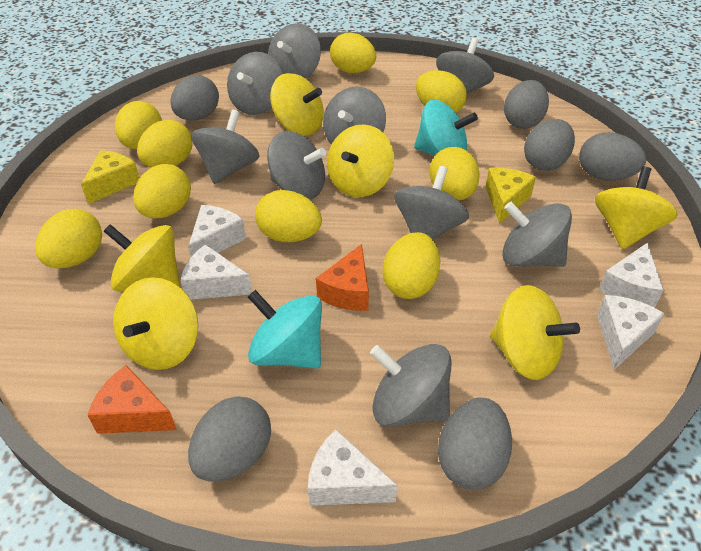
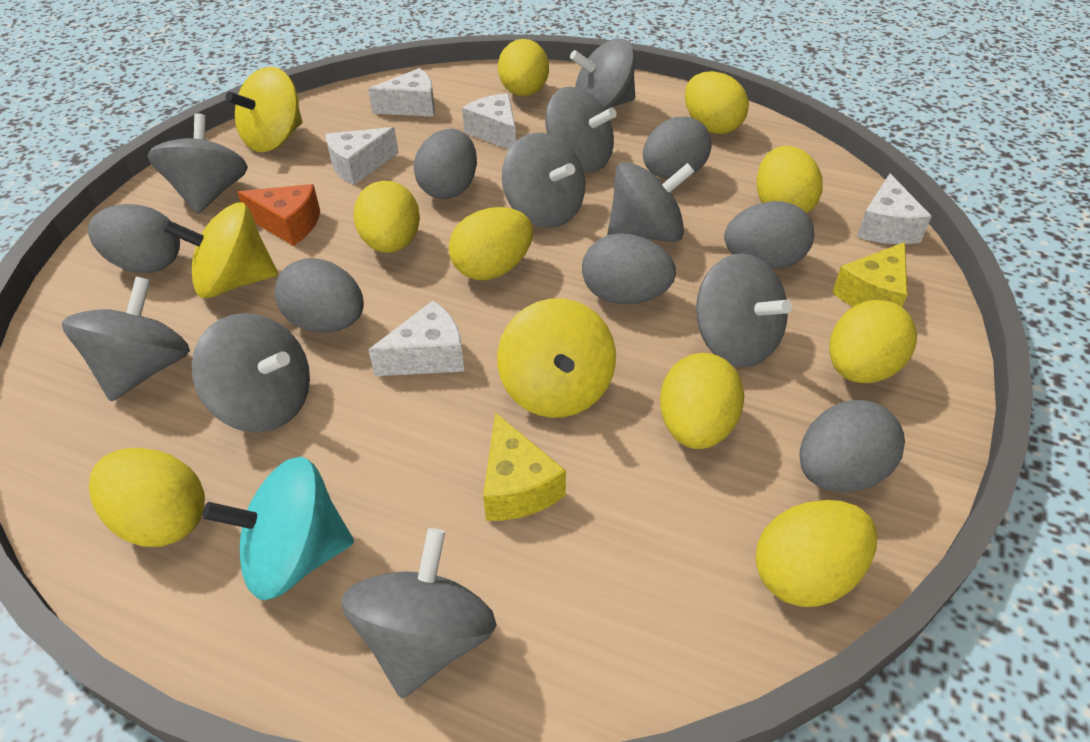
grey egg: [170,75,219,121] [188,396,271,481] [438,397,512,490] [504,80,549,129] [524,119,575,171] [579,132,646,181] = 6 -> [88,204,180,273] [274,258,364,333] [414,129,477,199] [582,233,676,304] [643,116,712,179] [724,201,814,269] [799,400,905,492] = 7
orange cheese: [87,365,177,434] [316,244,369,311] = 2 -> [237,184,320,246] = 1
turquoise spinning top: [248,290,322,369] [414,100,478,156] = 2 -> [202,457,354,600] = 1
yellow spinning top: [103,224,180,291] [113,277,198,370] [270,73,324,136] [327,125,394,197] [490,285,580,380] [595,167,678,250] = 6 -> [164,203,278,298] [226,67,303,152] [497,298,616,418] = 3

